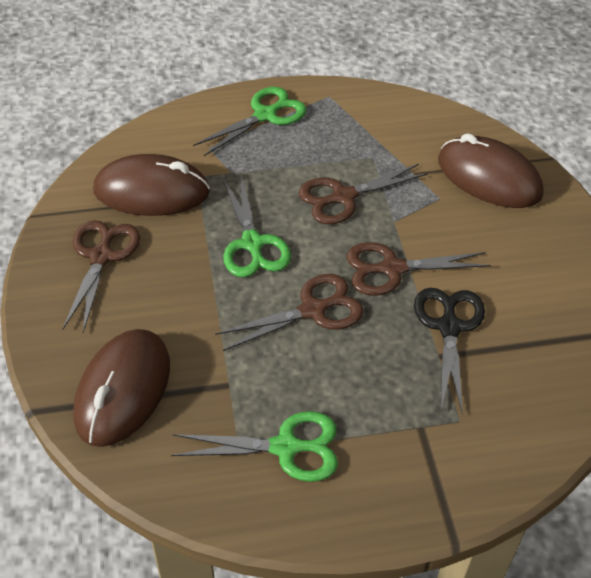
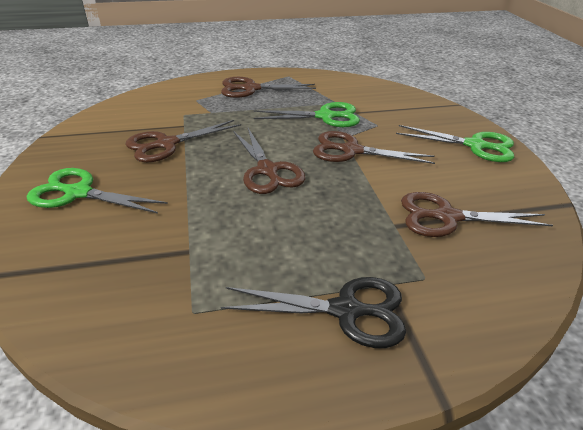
brown mouse: [73,329,170,447] [93,154,210,216] [438,133,543,208] = 3 -> none = 0
brown scissors: [63,220,140,332] [215,274,364,351] [299,164,428,224] [346,242,491,295] = 4 -> [125,120,241,163] [221,77,316,98] [233,128,305,194] [313,131,435,164] [401,192,553,237] = 5

